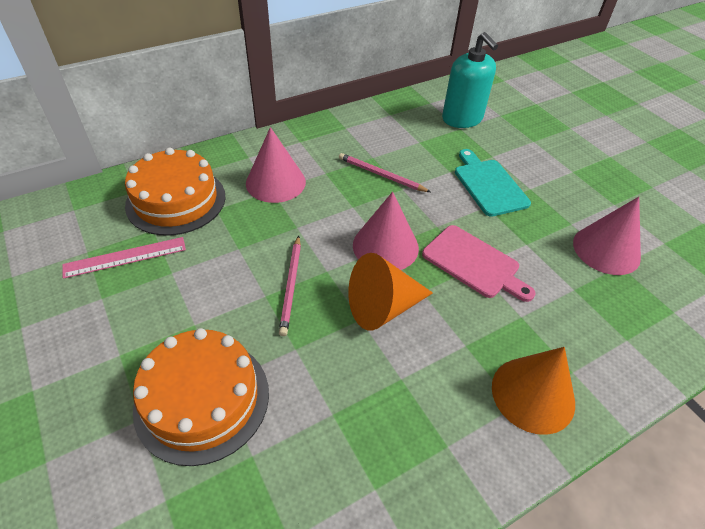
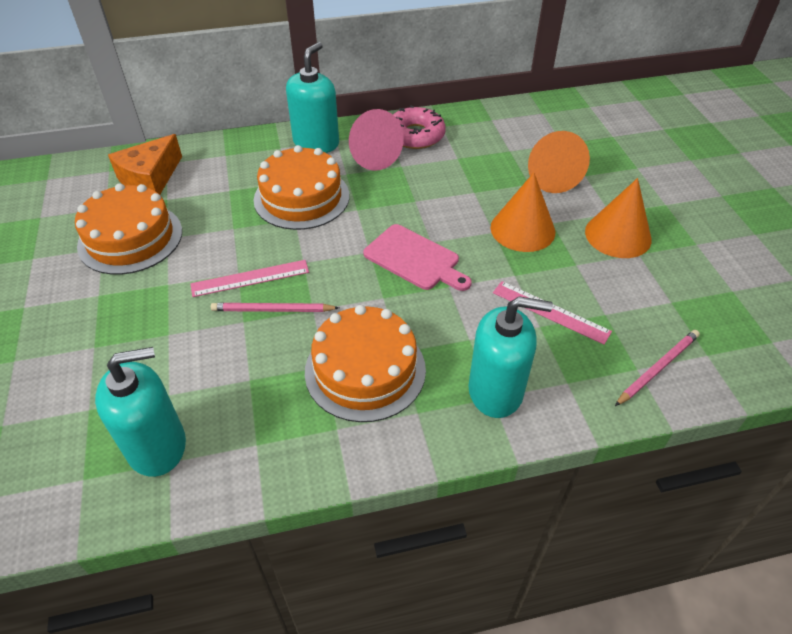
orange cake: [125,148,226,236] [133,328,269,466] = 2 -> [75,183,182,275] [254,145,349,230] [305,305,426,422] = 3
orange cheese: none = 0 -> [108,134,182,195] = 1
orange cone: [348,253,433,331] [492,347,575,435] = 2 -> [491,172,555,252] [528,131,590,193] [585,178,652,258] = 3
pink cone: [246,127,306,203] [353,192,419,270] [573,197,641,275] = 3 -> [349,109,404,171] = 1
pink donut: none = 0 -> [393,105,446,149] = 1
pink ruler: [62,237,186,279] = 1 -> [191,260,309,297] [493,281,612,345] = 2
turquoise cutting board: [455,149,531,217] = 1 -> none = 0
turquoise soap dispenser: [442,32,498,128] = 1 -> [95,347,186,477] [286,42,339,153] [468,296,553,418] = 3

